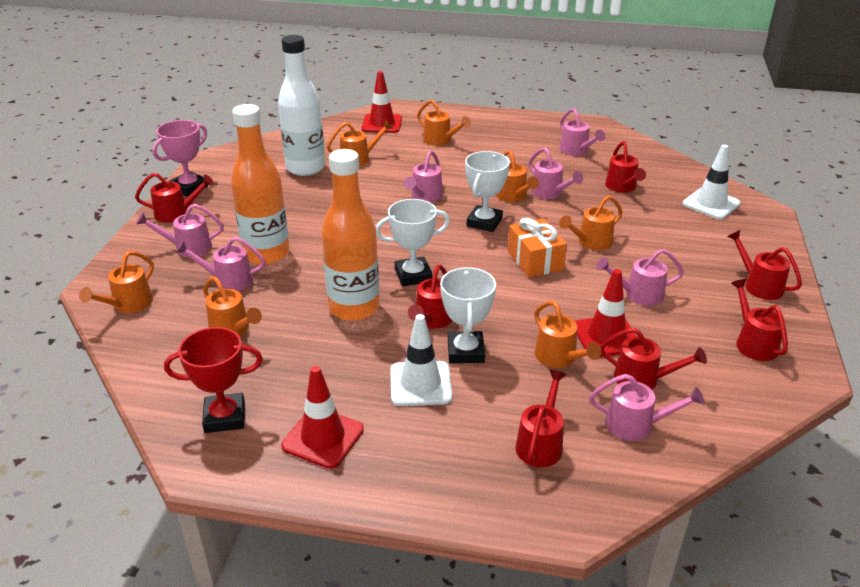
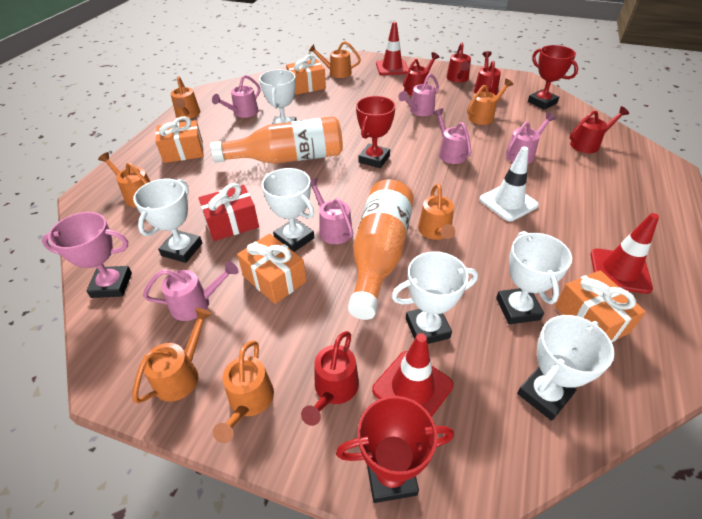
orange gift: [508,218,567,278] = 1 -> [155,116,204,163] [237,234,306,304] [286,55,326,95] [555,270,646,342] = 4
pink watering can: [136,204,224,257] [175,237,266,291] [404,150,443,202] [529,147,583,199] [560,108,605,156] [589,374,705,441] [596,249,684,306] = 7 -> [143,261,238,321] [212,75,260,118] [311,178,353,244] [398,73,439,116] [433,108,471,164] [505,113,556,164] = 6
red gift: none = 0 -> [198,183,259,241] = 1
red trophy: [164,327,263,433] = 1 -> [336,396,454,503] [356,96,396,168] [528,45,578,110] = 3
red watering can: [135,173,214,223] [408,265,452,329] [515,370,567,467] [600,328,707,389] [605,141,646,193] [727,230,802,300] [731,279,788,361] = 7 -> [301,331,359,426] [403,52,439,96] [446,42,471,83] [474,51,501,95] [570,106,629,153] = 5
white bottle: [278,35,325,176] = 1 -> none = 0
white traffic cone: [390,314,452,406] [682,145,741,219] = 2 -> [479,146,539,221] = 1
white trophy: [376,199,450,287] [440,267,496,363] [465,151,510,232] = 3 -> [133,179,202,263] [259,69,297,124] [262,168,314,252] [391,251,478,344] [496,231,572,324] [517,315,615,421] = 6

